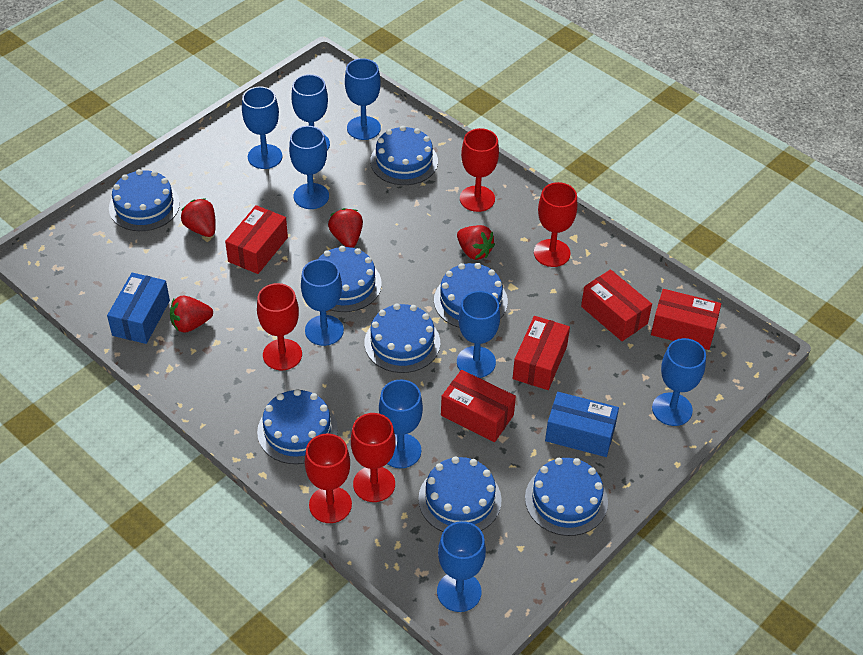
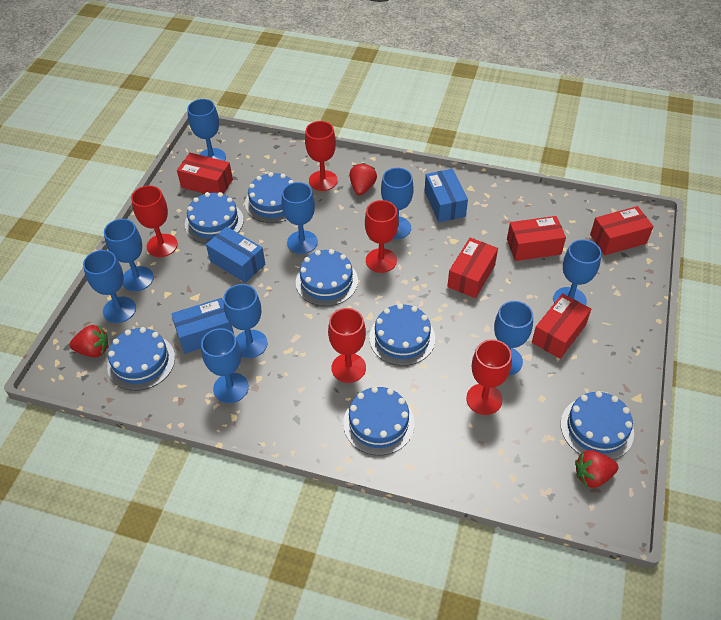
blue box: [107,273,170,344] [545,392,619,457] = 2 -> [171,298,234,354] [206,227,265,283] [425,169,468,222] = 3
blue cake: [109,169,180,231] [257,389,338,464] [318,246,382,312] [364,303,440,373] [370,126,438,185] [418,456,502,532] [434,263,508,328] [525,458,608,536] = 8 -> [107,327,175,391] [185,192,244,244] [245,172,294,223] [296,249,358,306] [343,386,415,455] [369,304,435,366] [561,391,634,460] = 7
red strawberry: [170,296,213,332] [181,198,216,237] [328,208,363,248] [457,225,495,260] = 4 -> [69,325,108,358] [349,163,377,195] [575,450,618,488] = 3

